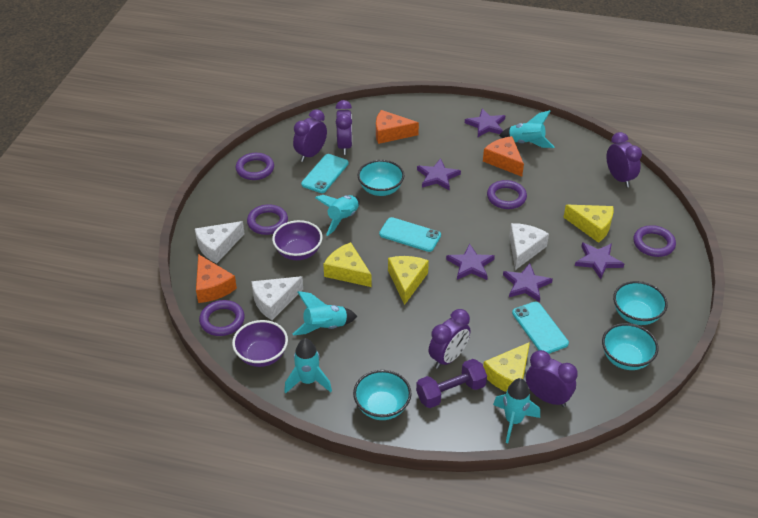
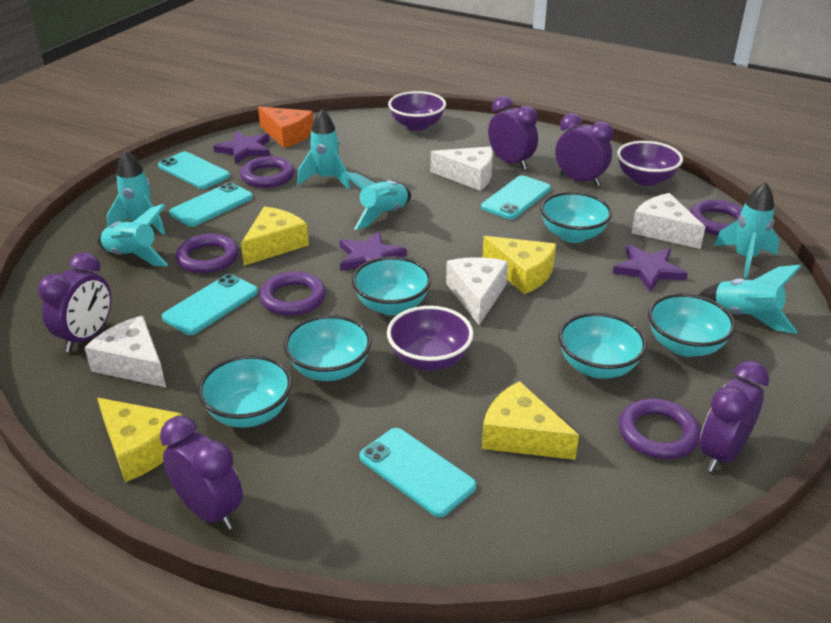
orange cheese: [196,254,237,303] [376,110,419,144] [483,136,524,177] = 3 -> [258,107,314,148] = 1
purple bowl: [232,320,288,367] [272,220,323,260] = 2 -> [387,306,473,371] [388,91,446,131] [617,141,683,186] = 3
purple dumbbell: [416,359,487,408] = 1 -> none = 0
purple star: [417,159,461,190] [446,243,495,280] [465,109,506,137] [503,263,553,302] [575,242,624,279] = 5 -> [213,132,270,164] [340,231,407,271] [613,245,688,292] = 3
turquoise bowl: [353,370,412,420] [358,160,405,196] [602,323,659,370] [613,281,668,325] = 4 -> [198,355,292,428] [284,315,372,381] [352,256,432,315] [540,192,612,243] [558,312,647,378] [648,293,736,357] = 6
turquoise phone: [301,154,349,193] [379,217,441,252] [512,302,569,354] = 3 -> [158,152,230,189] [162,274,258,335] [169,182,253,227] [359,428,476,517] [481,175,551,219] = 5
turquoise rocket: [284,338,332,394] [293,291,357,335] [315,195,360,236] [493,378,540,443] [499,110,554,148] = 5 -> [97,204,168,266] [107,150,166,235] [297,109,350,189] [343,172,411,230] [699,265,802,334] [714,182,779,278] = 6
white cheese: [195,221,245,264] [251,276,303,320] [509,223,549,270] = 3 -> [84,315,166,388] [431,146,493,191] [446,257,508,325] [632,193,705,249] = 4

